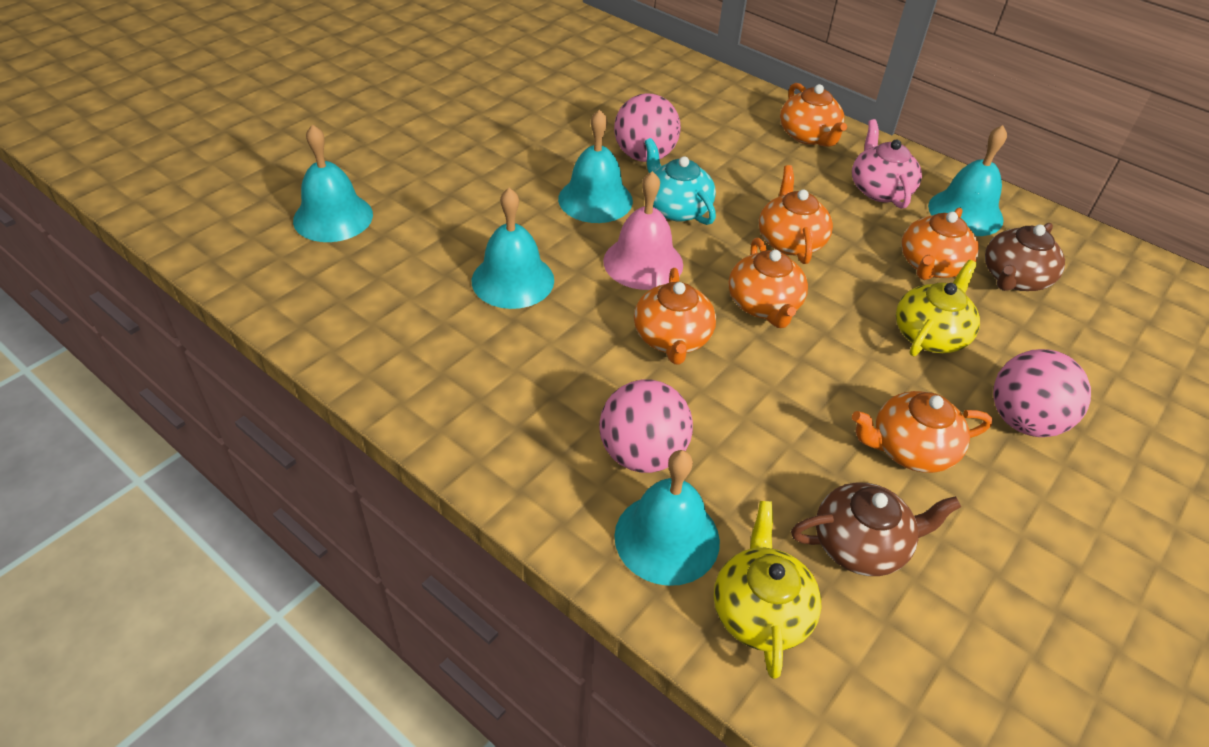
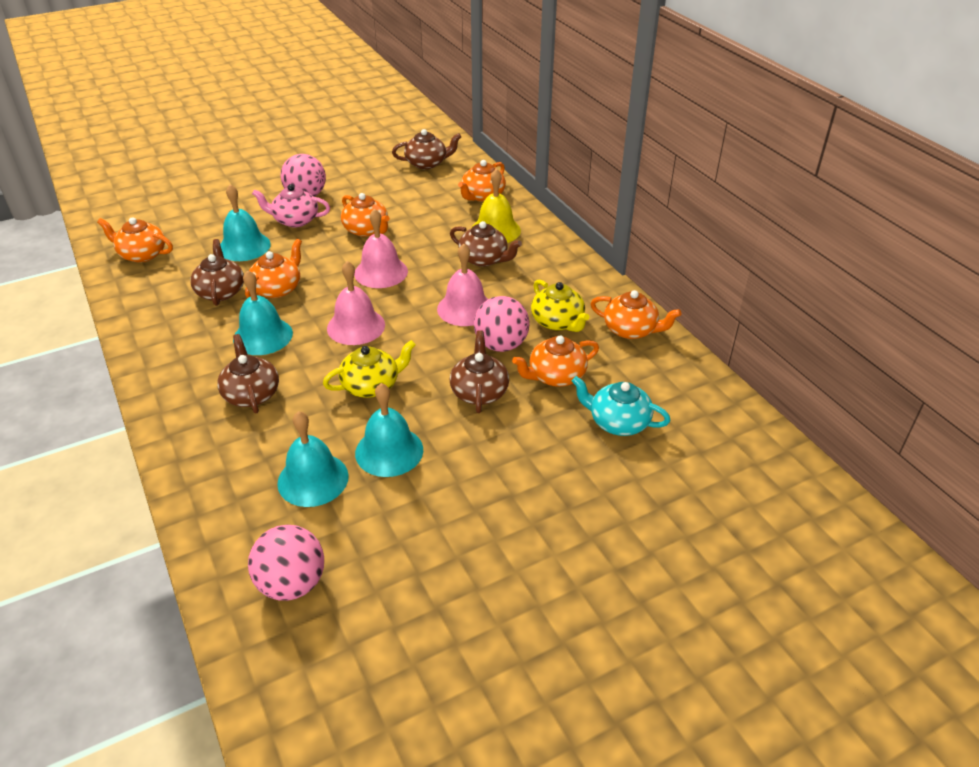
brown teapot: [791,483,961,576] [985,223,1065,291] = 2 -> [190,239,244,306] [217,334,279,413] [392,129,461,169] [450,221,522,267] [450,330,509,413] = 5
pink bell: [603,171,683,290] = 1 -> [327,261,385,345] [354,208,408,288] [437,244,488,326] = 3
turquoise bell: [293,124,373,242] [472,188,554,309] [558,109,633,223] [614,450,720,586] [928,125,1007,236] = 5 -> [220,184,271,261] [233,270,293,355] [277,411,349,507] [355,383,423,477] = 4
yellow bell: none = 0 -> [472,169,521,243] = 1

